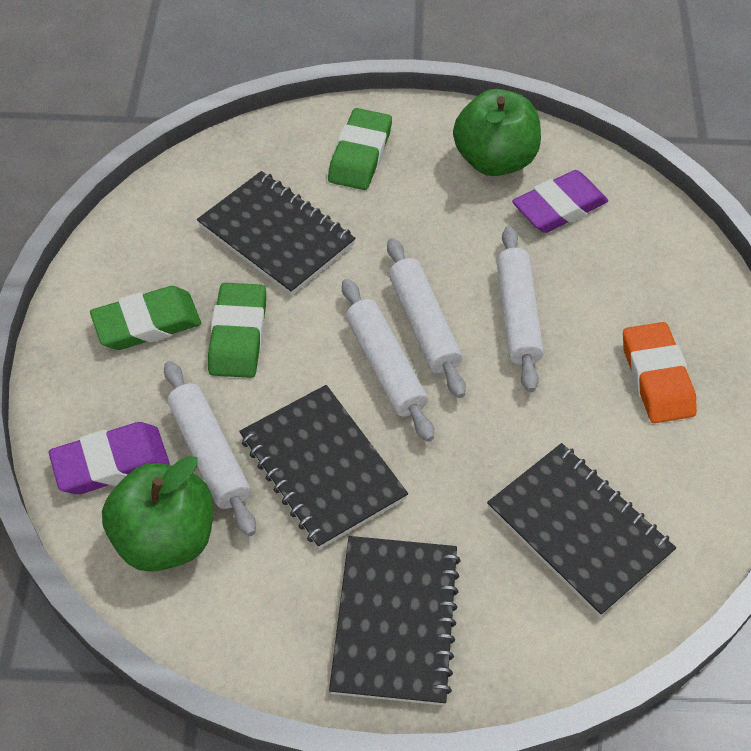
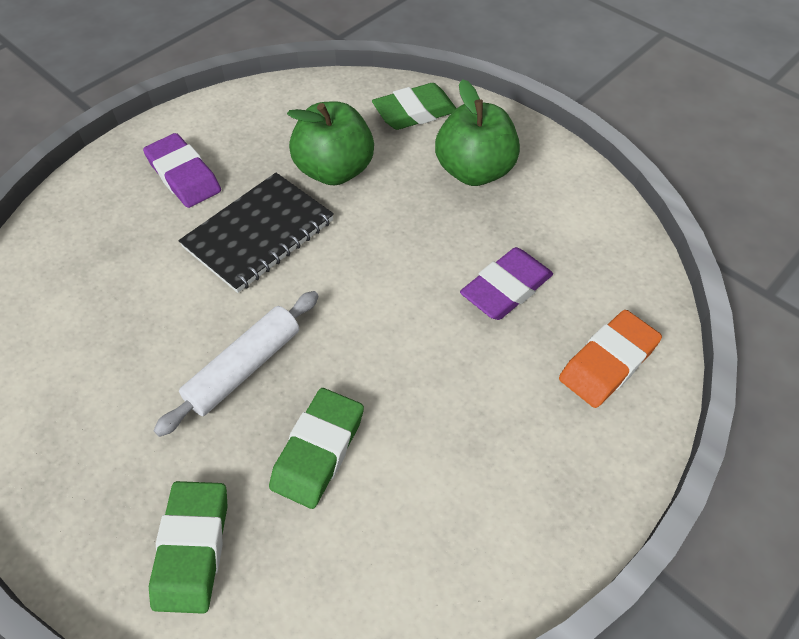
black notebook: [197,171,356,296] [239,385,408,549] [329,536,461,705] [487,443,676,617] = 4 -> [178,173,334,293] = 1
white rolling pin: [164,361,256,536] [342,279,434,442] [387,238,466,398] [497,226,544,392] = 4 -> [153,291,319,437] = 1

